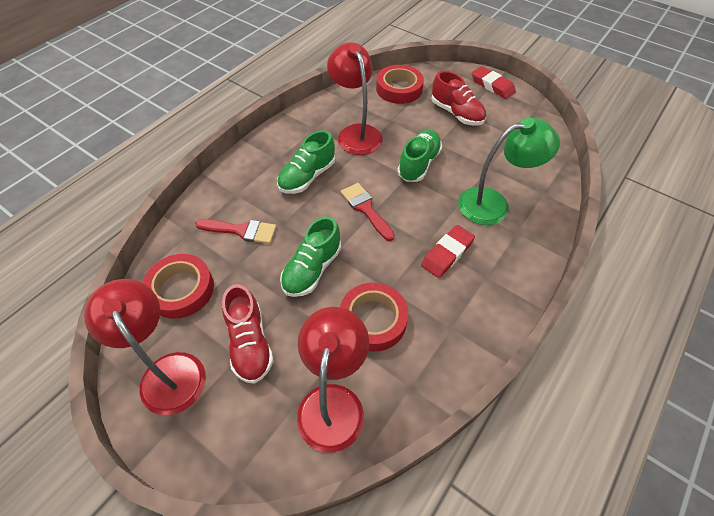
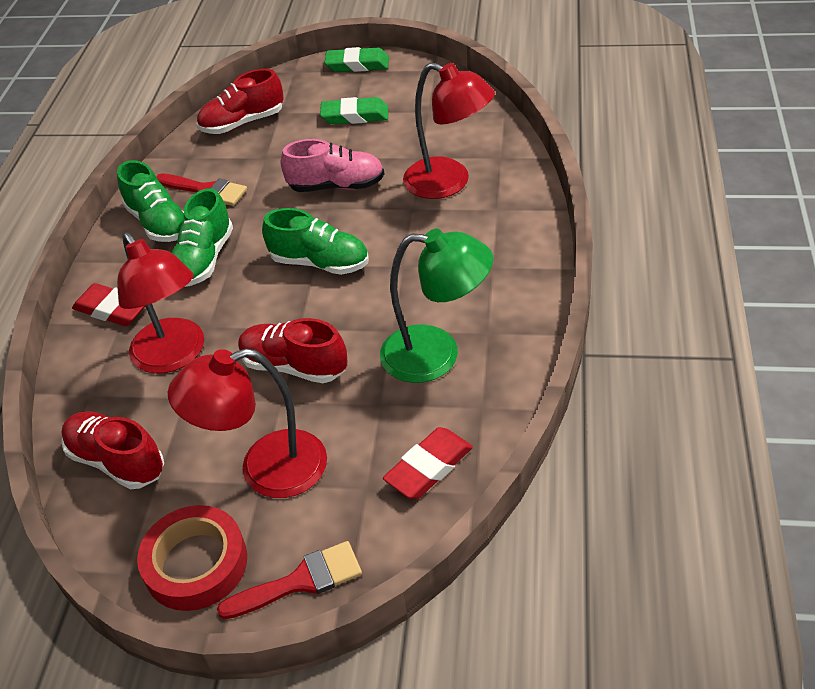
green eraser: none = 0 -> [320,97,388,124] [324,47,389,72] = 2
pink shoe: none = 0 -> [281,139,384,192] = 1
red shoe: [222,284,274,384] [432,71,486,126] = 2 -> [61,411,164,489] [197,69,284,134] [238,318,348,383] = 3
red tape: [142,254,214,319] [340,282,408,352] [376,65,424,104] = 3 -> [137,505,247,611] = 1

